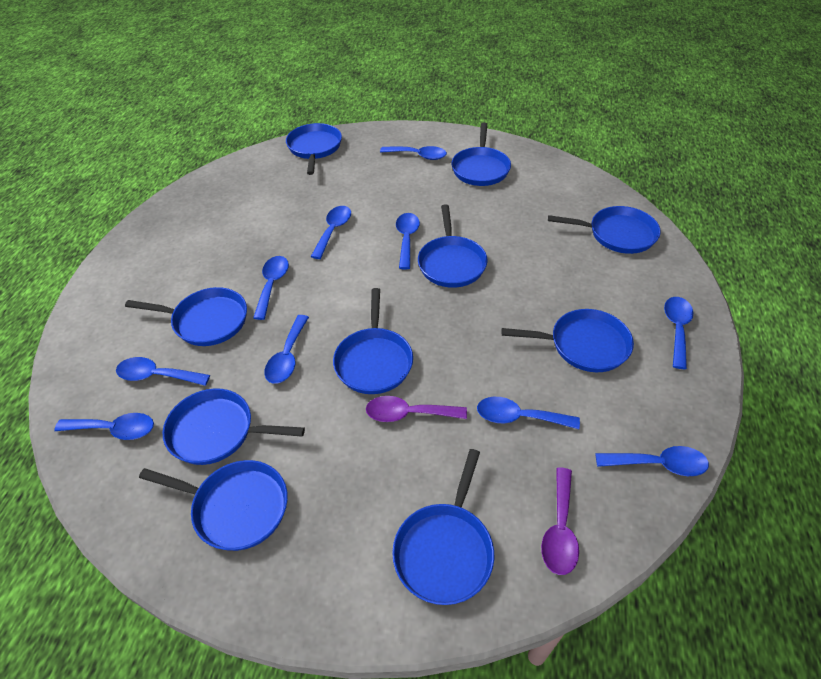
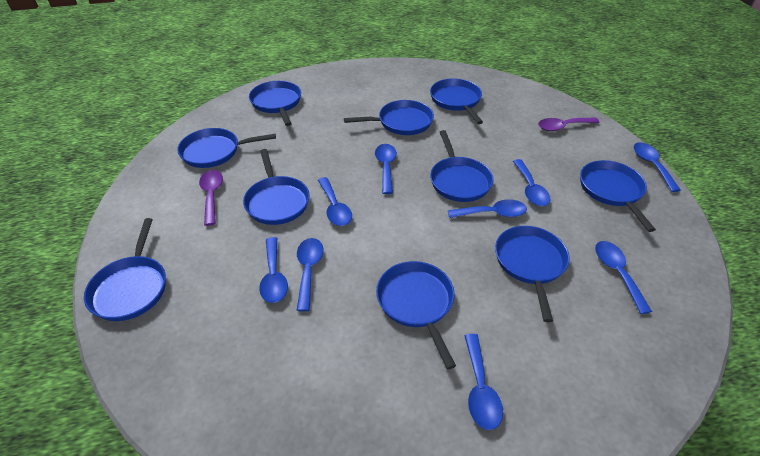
blue spoon: [54,413,154,440] [116,357,210,386] [253,256,289,320] [264,315,309,384] [311,206,351,259] [380,146,447,160] [396,213,420,270] [477,397,580,429] [595,446,709,476] [664,297,693,369] = 10 -> [259,237,288,303] [297,238,324,311] [318,177,352,226] [375,144,397,194] [448,199,527,218] [464,334,503,430] [513,159,550,206] [595,241,652,314] [634,142,681,192] = 9

